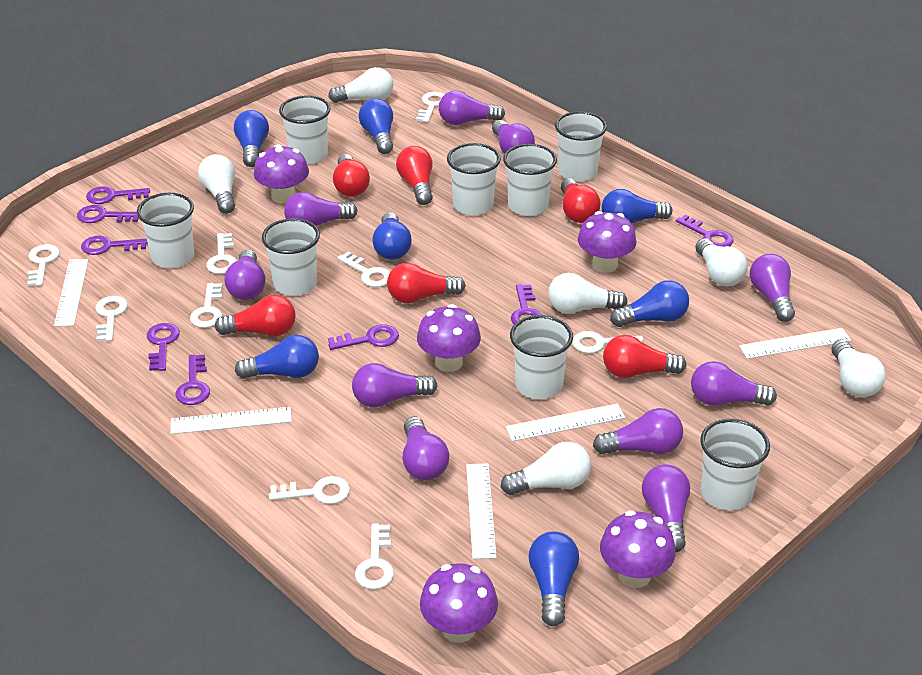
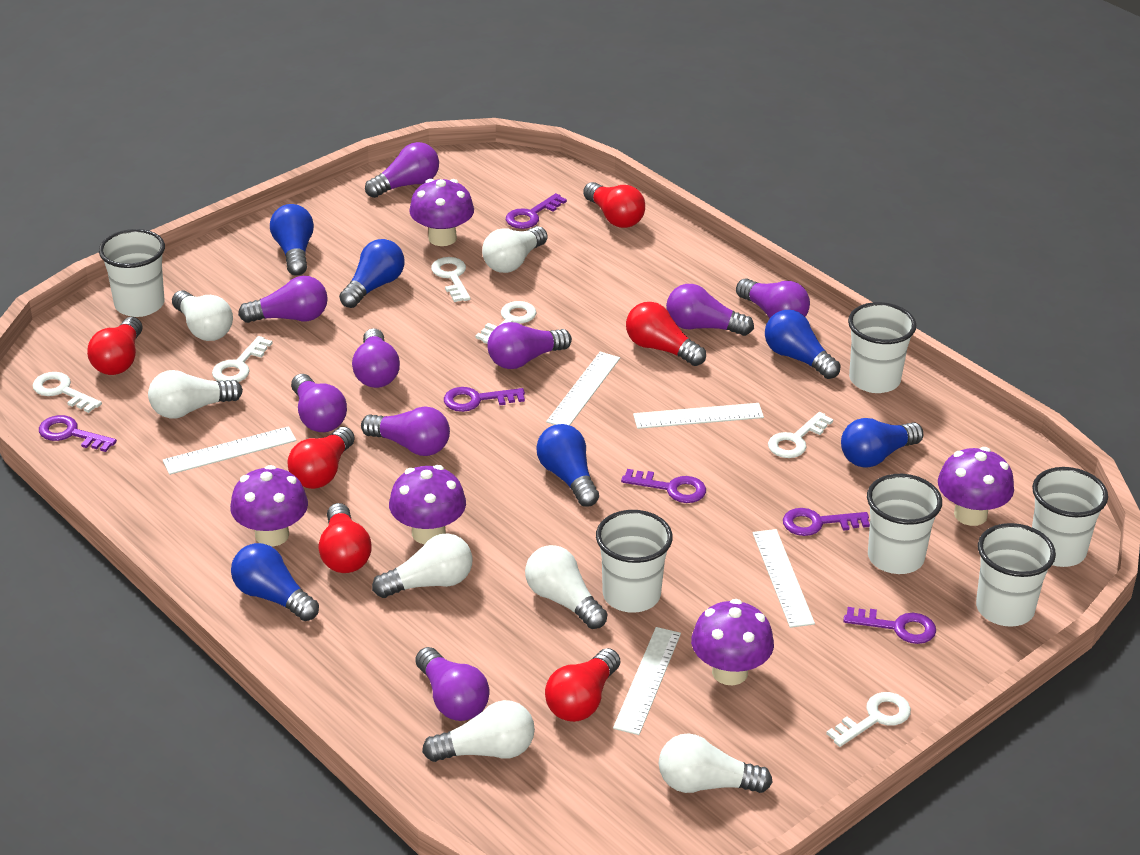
blue light bulb: [234,110,269,167] [235,335,319,379] [359,98,393,154] [372,212,412,260] [529,531,579,626] [602,189,673,223] [610,280,689,327] = 7 -> [231,543,319,621] [270,204,314,276] [339,239,404,308] [536,424,599,507] [765,310,841,379] [841,418,924,468] = 6
purple key: [77,205,139,223] [81,236,148,255] [86,186,150,204] [147,323,180,371] [176,354,210,405] [328,325,399,350] [511,284,542,324] [676,214,733,247] = 8 -> [39,415,117,452] [444,387,525,412] [506,193,567,229] [621,469,706,503] [783,508,870,536] [843,607,936,644] = 6
purple light bulb: [225,249,265,300] [284,192,358,226] [352,363,437,407] [402,417,449,480] [439,90,505,125] [492,120,535,154] [593,408,683,455] [642,464,690,552] [691,361,777,406] [750,254,795,322] = 10 -> [238,276,328,323] [291,374,347,432] [352,328,400,388] [361,406,450,456] [365,142,439,198] [415,647,490,721] [487,322,572,369] [666,284,754,336] [736,278,810,318] = 9
white cup: [137,193,194,268] [262,218,320,296] [279,95,331,164] [447,143,501,215] [503,144,557,216] [510,315,573,399] [555,111,607,182] [700,419,770,510] = 8 -> [99,229,165,317] [596,510,673,613] [848,302,916,393] [867,474,942,574] [976,523,1056,627] [1032,467,1108,567] = 6
white key: [27,244,60,286] [95,296,128,341] [190,283,223,328] [206,233,237,274] [269,476,350,504] [337,251,390,287] [355,524,394,590] [416,92,445,123] [572,331,643,354] = 9 -> [32,372,102,413] [212,336,273,382] [431,257,471,302] [475,301,537,344] [768,412,833,458] [826,692,911,747] = 6
white light bulb: [198,154,235,214] [328,67,393,103] [501,442,591,495] [548,273,627,314] [695,238,748,287] [832,339,886,397] = 6 -> [148,370,243,419] [172,290,233,341] [372,533,472,598] [422,700,535,762] [482,226,547,273] [525,545,607,629] [659,733,772,793] = 7

